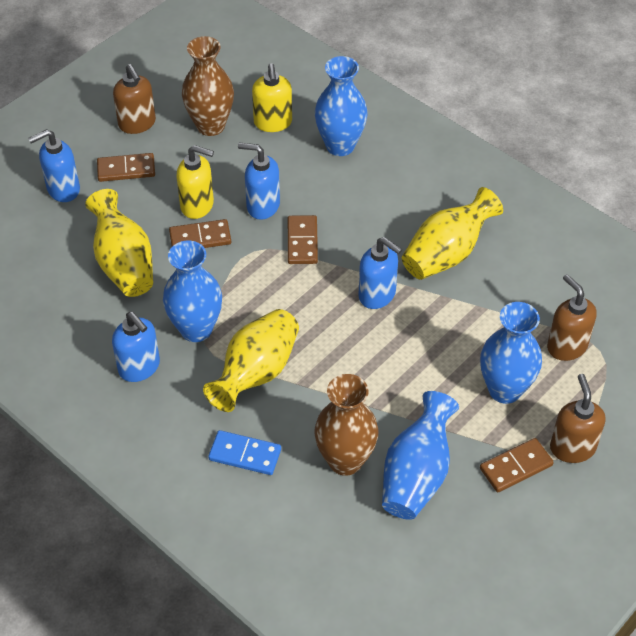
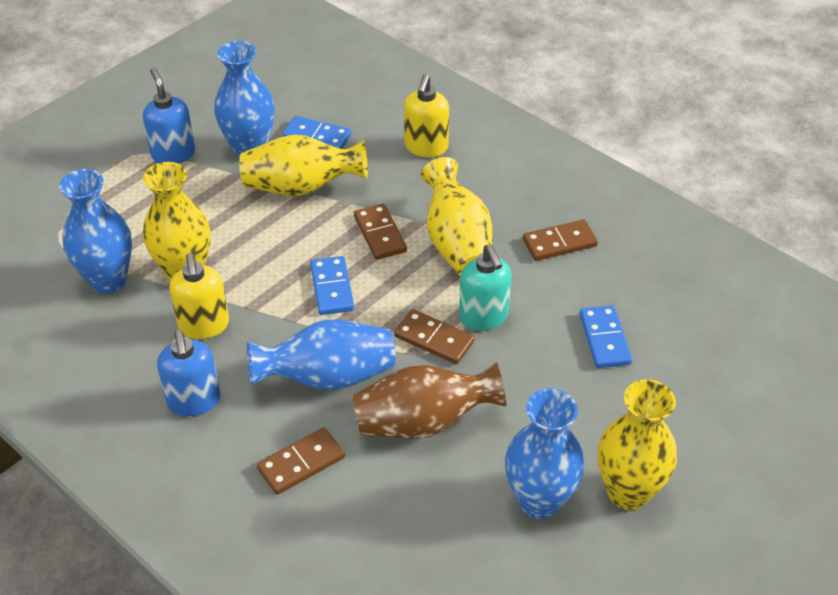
blue domino: [208,430,281,475] = 1 -> [283,116,351,149] [310,256,354,315] [580,305,632,368] = 3
blue soap dispenser: [28,129,80,202] [112,312,160,382] [238,143,280,220] [359,237,402,309] = 4 -> [143,68,195,163] [157,330,221,416] = 2
brown soap dispenser: [113,64,156,134] [547,274,597,361] [550,374,606,463] = 3 -> none = 0
brown vase: [182,36,234,136] [314,374,378,476] = 2 -> [353,362,506,439] = 1
turquoise soap dispenser: none = 0 -> [459,244,511,331] = 1
yellow vase: [85,189,153,297] [203,309,299,412] [402,187,503,280] = 3 -> [143,162,211,281] [239,135,368,196] [421,157,493,276] [598,379,677,510] = 4

